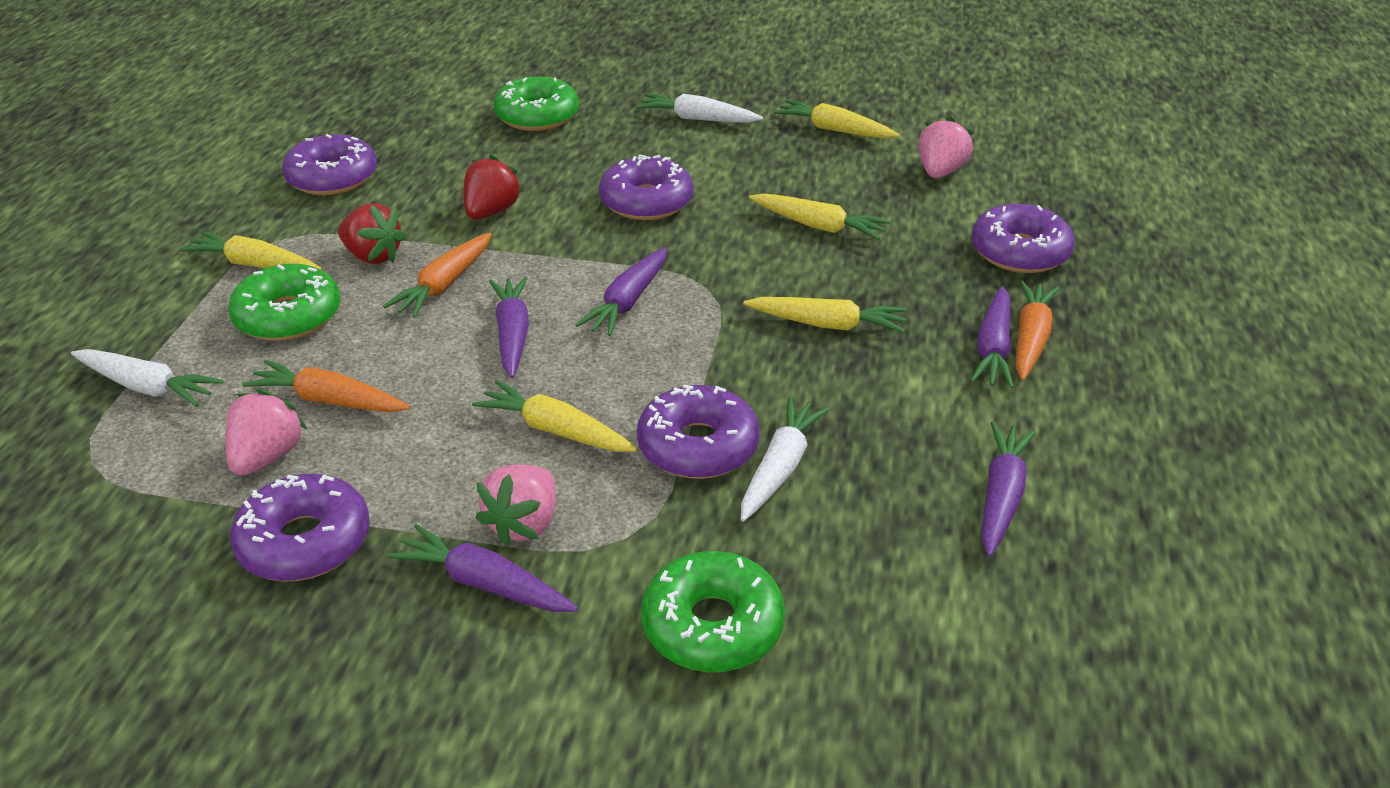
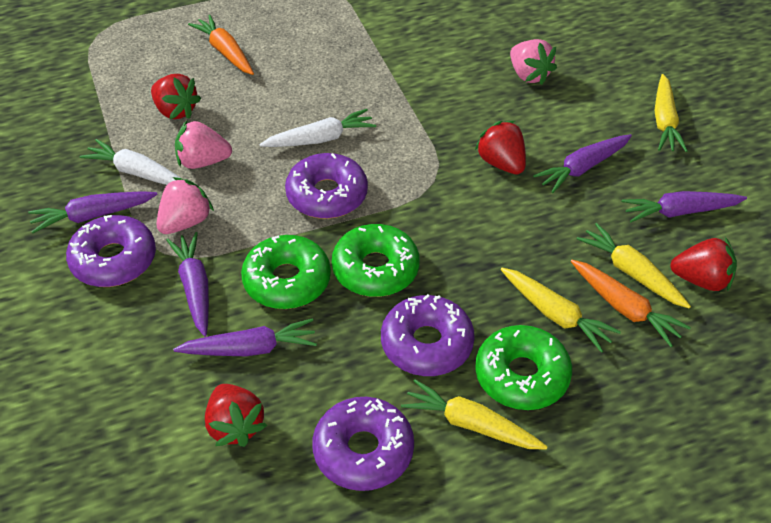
orange carrot: [242,360,410,412] [383,232,492,318] [1016,280,1059,380] = 3 -> [188,15,254,75] [571,260,691,347] = 2
purple donut: [230,474,370,582] [282,134,377,195] [599,154,693,220] [637,385,760,479] [971,204,1075,273] = 5 -> [66,215,156,287] [285,153,368,219] [312,397,414,491] [381,294,475,376] = 4
red strawberry: [338,203,407,264] [464,154,523,219] = 2 -> [151,74,201,119] [205,384,267,447] [475,121,526,174] [670,237,737,292] = 4
white carrot: [71,349,224,407] [636,94,763,123] [741,397,830,522] = 3 -> [80,139,182,185] [260,109,376,147] = 2
yellow carrot: [180,231,322,270] [472,380,637,452] [743,297,907,333] [749,194,890,240] [774,100,899,139] = 5 -> [401,379,548,449] [500,268,621,353] [577,223,691,309] [654,74,688,152] = 4

